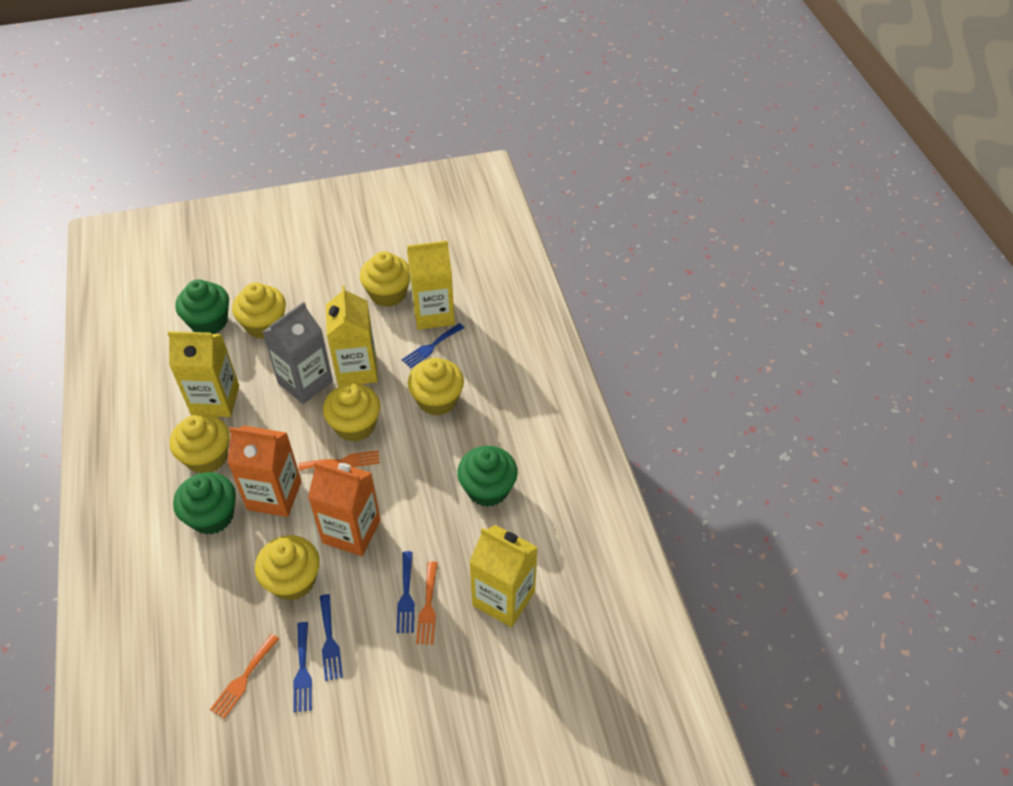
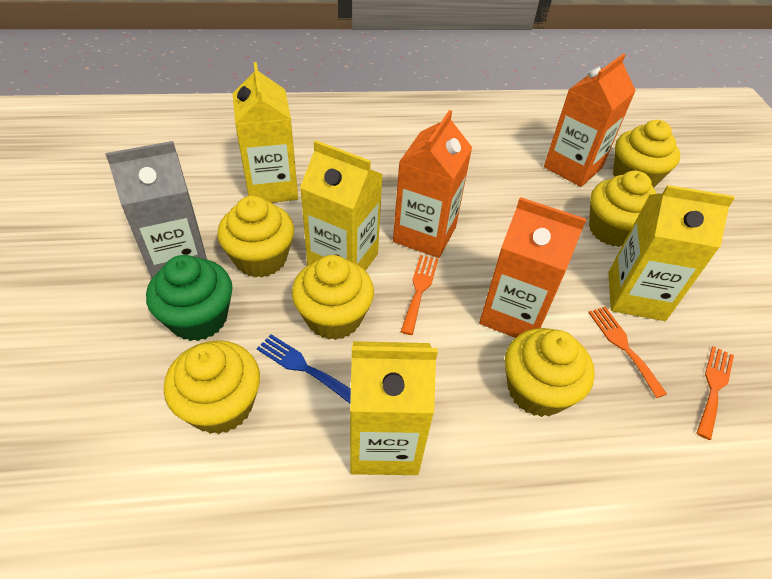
blue fork: [293,622,312,712] [320,594,343,681] [397,551,415,633] [402,323,464,368] = 4 -> [257,334,351,403] = 1
green cupcake: [173,472,236,535] [175,279,229,334] [457,446,518,507] = 3 -> [146,255,233,341] = 1
orange carton: [227,426,302,517] [308,460,381,556] = 2 -> [393,110,472,258] [479,197,587,338] [544,53,636,187] = 3

